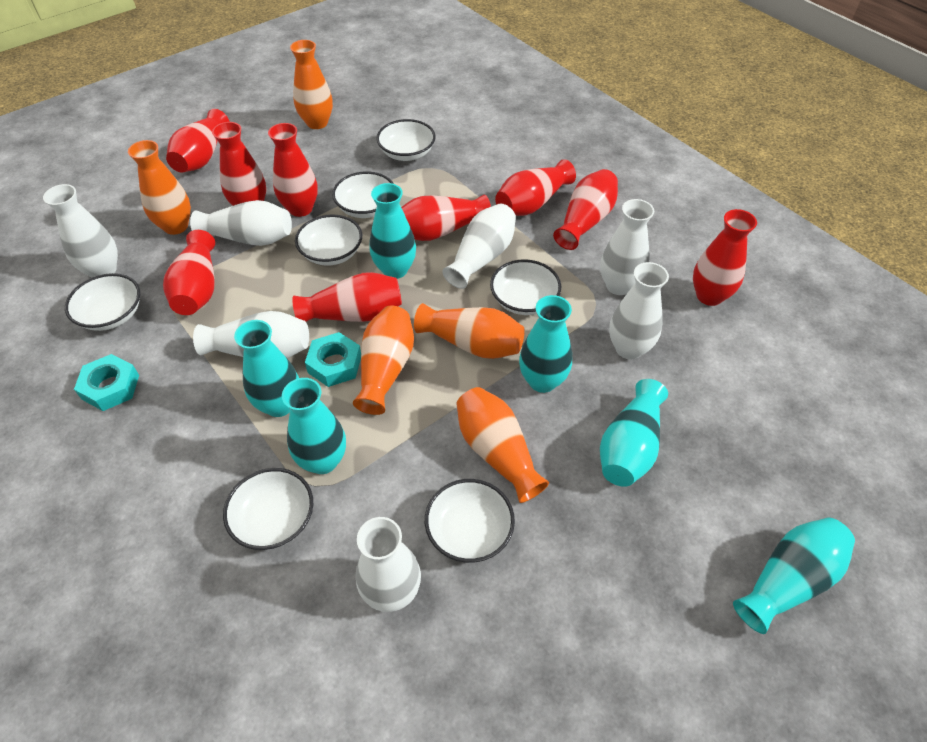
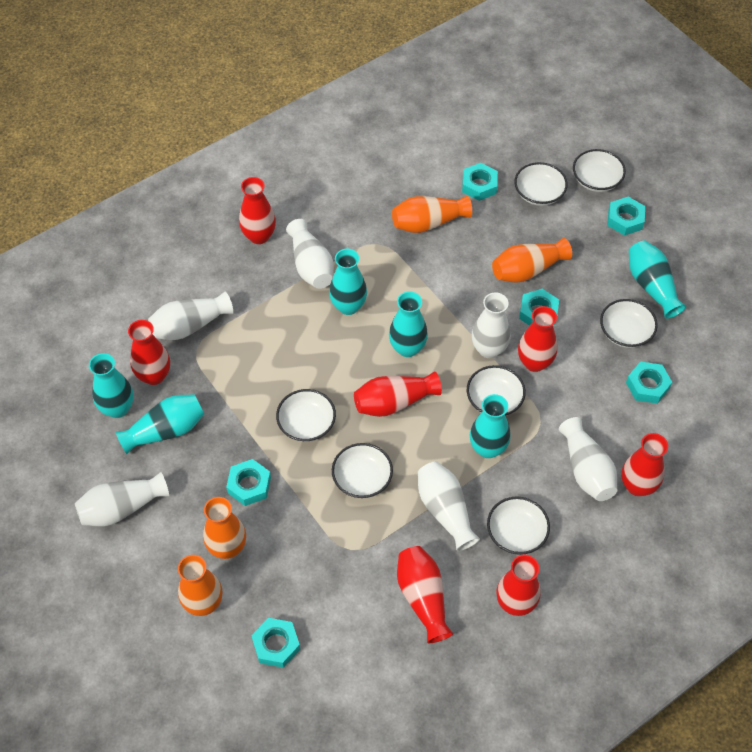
orange vase: [128,140,191,235] [290,40,333,129] [353,306,414,415] [414,303,525,359] [457,387,549,503] = 5 -> [178,555,223,616] [203,497,246,559] [392,196,472,233] [492,238,572,283] = 4
red vase: [163,230,215,315] [166,109,230,172] [212,122,266,206] [268,123,318,217] [292,272,402,322] [401,194,491,241] [495,159,576,216] [553,169,618,250] [693,209,757,306] = 9 -> [128,320,170,385] [239,177,276,244] [354,371,442,417] [397,546,453,643] [496,555,541,616] [518,306,557,372] [622,433,668,496] = 7
turquoise nut: [74,354,139,411] [305,332,361,387] = 2 -> [226,459,271,506] [251,618,300,668] [462,163,498,201] [519,289,559,326] [607,197,645,236] [626,361,672,404] = 6
white vase: [43,184,118,278] [190,200,292,246] [193,311,309,358] [356,517,421,612] [442,204,516,289] [600,199,654,295] [609,262,669,359] = 7 -> [75,472,169,526] [148,292,233,340] [286,219,334,289] [418,461,480,551] [472,292,511,358] [559,417,617,501] = 6

